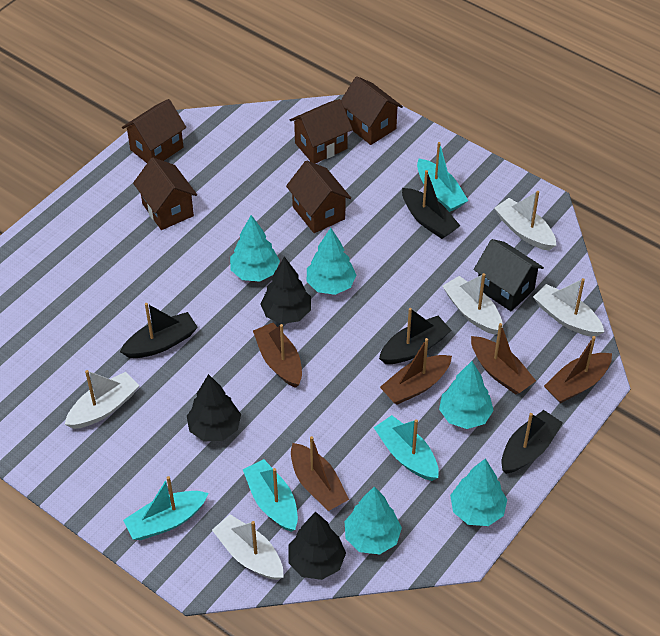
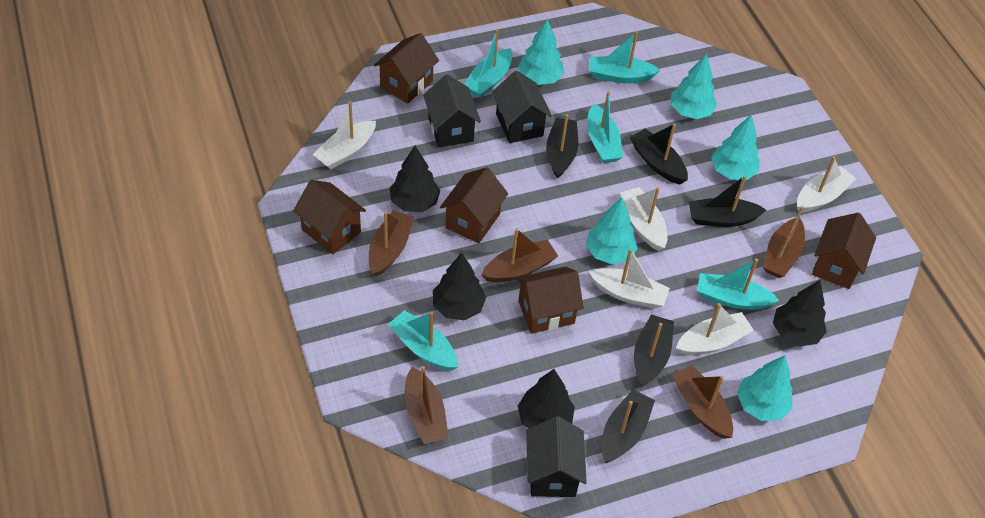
black boat: [120,303,198,358] [379,308,451,364] [402,170,460,239] [501,410,563,474] = 4 -> [546,114,578,179] [602,389,655,463] [630,123,688,184] [634,315,674,387] [689,175,766,227] = 5
black house: [474,239,544,311] = 1 -> [423,74,481,147] [492,71,552,143] [526,416,587,497] = 3
black tree: [187,374,241,441] [260,257,311,324] [288,512,346,580] = 3 -> [390,145,440,212] [433,252,486,320] [518,369,575,428] [773,280,827,347] = 4
turquoise boat: [123,476,208,540] [243,459,298,532] [374,415,439,481] [417,142,469,212] = 4 -> [388,310,458,371] [464,29,512,98] [587,91,623,163] [589,31,660,83] [697,259,779,310] = 5

